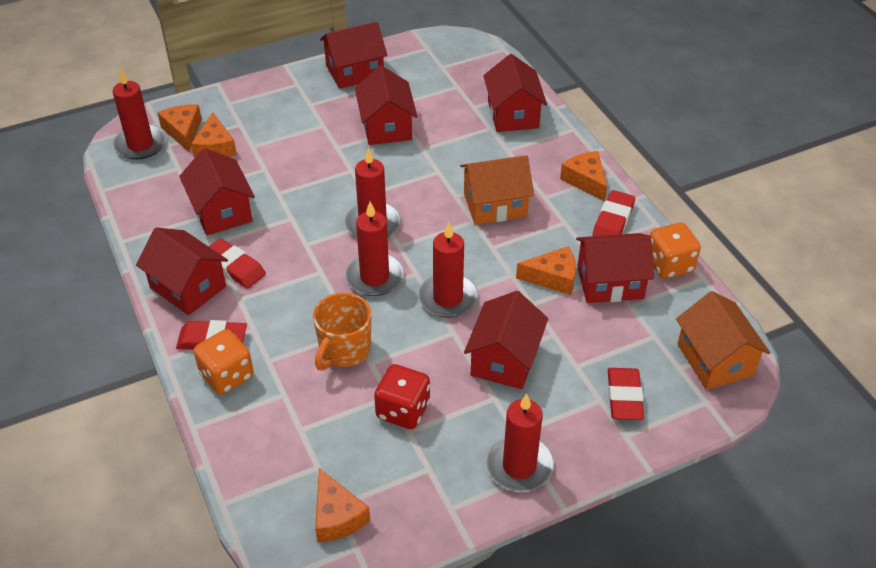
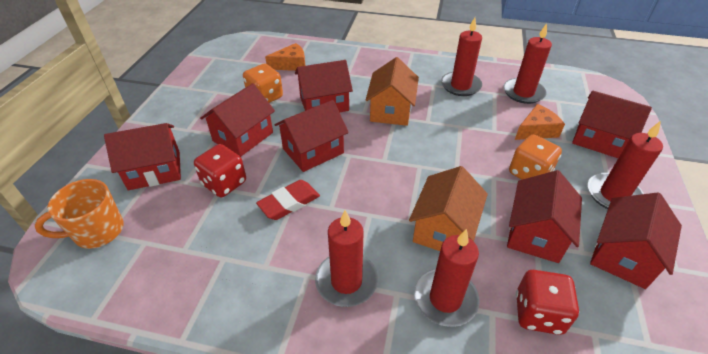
orange cheese: [158,104,202,152] [191,112,237,158] [315,468,370,542] [516,246,576,295] [560,151,607,202] = 5 -> [265,43,305,71] [515,104,565,140] = 2
red dice: [374,364,430,429] = 1 -> [194,144,246,197] [516,270,579,335] = 2
red eraser: [176,320,247,350] [209,238,266,289] [593,190,635,236] [608,368,644,420] = 4 -> [256,180,320,220] = 1

